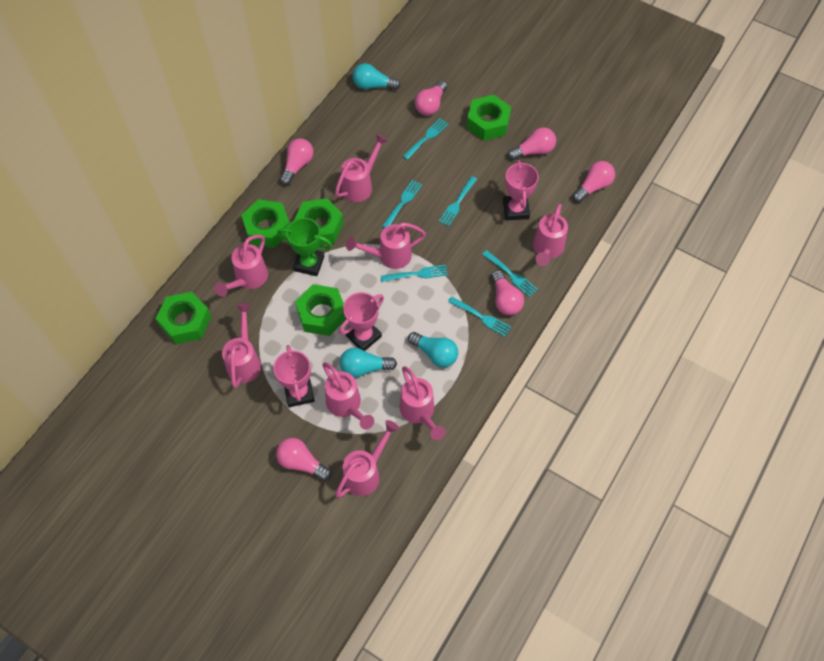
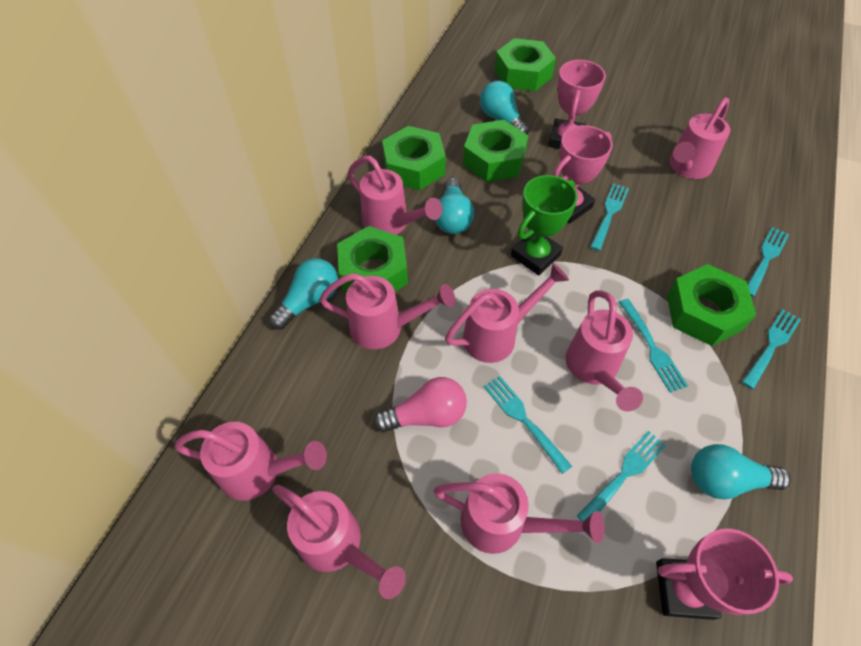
pink light bulb: [276,438,331,481] [280,138,314,185] [415,81,447,116] [491,270,524,315] [508,127,556,160] [573,161,615,203] = 6 -> [373,377,467,433] = 1
turquoise light bulb: [340,348,397,378] [353,63,401,90] [408,332,458,367] = 3 -> [269,258,338,330] [435,178,474,234] [480,81,529,135] [691,444,791,500] = 4

